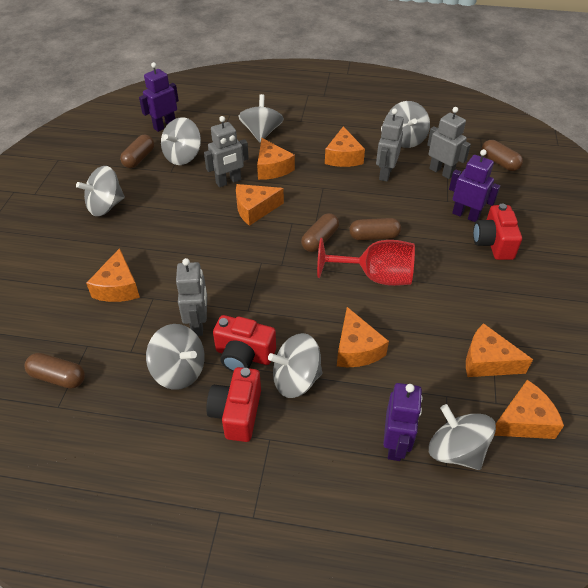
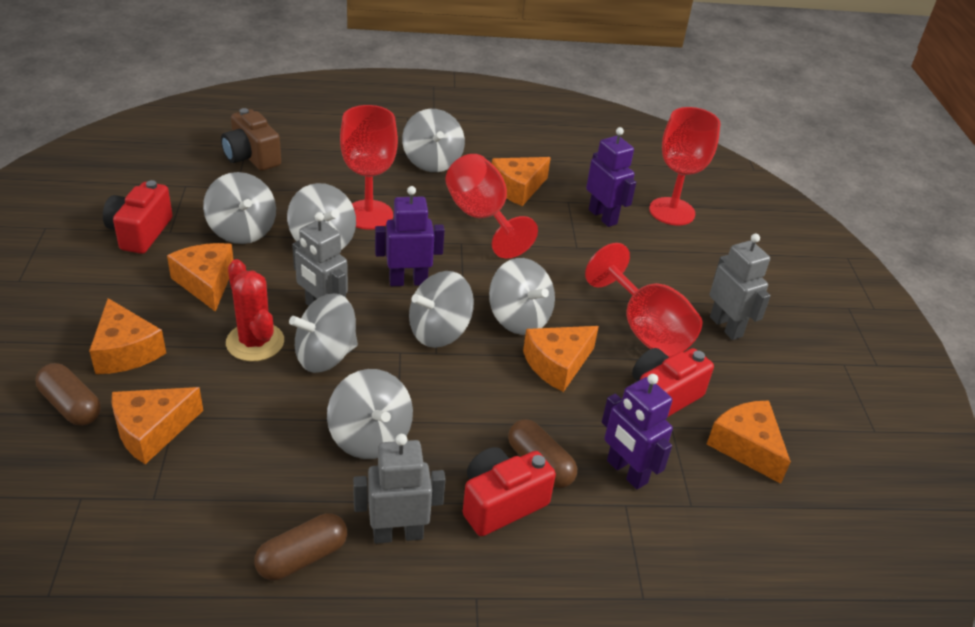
brown camera: none = 0 -> [221,108,281,171] = 1
brown capsule: [25,353,85,389] [120,135,154,168] [301,213,339,252] [349,218,401,240] [481,140,523,171] = 5 -> [36,363,101,426] [254,513,347,580] [508,419,577,488] = 3
grey robot: [176,258,207,336] [204,116,249,187] [376,108,404,182] [427,107,471,179] = 4 -> [292,212,348,306] [353,434,446,544] [710,234,771,340] = 3
orange cheese: [86,248,140,302] [236,184,284,226] [257,138,295,180] [325,126,365,167] [337,307,389,367] [466,323,533,377] [494,380,564,439] = 7 -> [89,298,166,374] [112,387,203,464] [167,243,233,312] [492,157,551,206] [523,326,599,392] [707,401,791,484] = 6
red cactus: none = 0 -> [226,259,284,361] = 1
red goblet: [317,238,415,286] = 1 -> [340,105,398,230] [445,154,538,258] [585,243,702,357] [649,107,721,225] = 4

